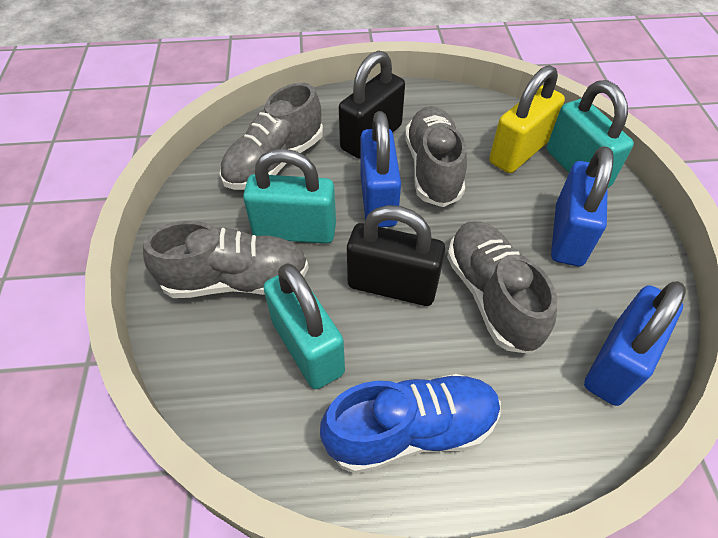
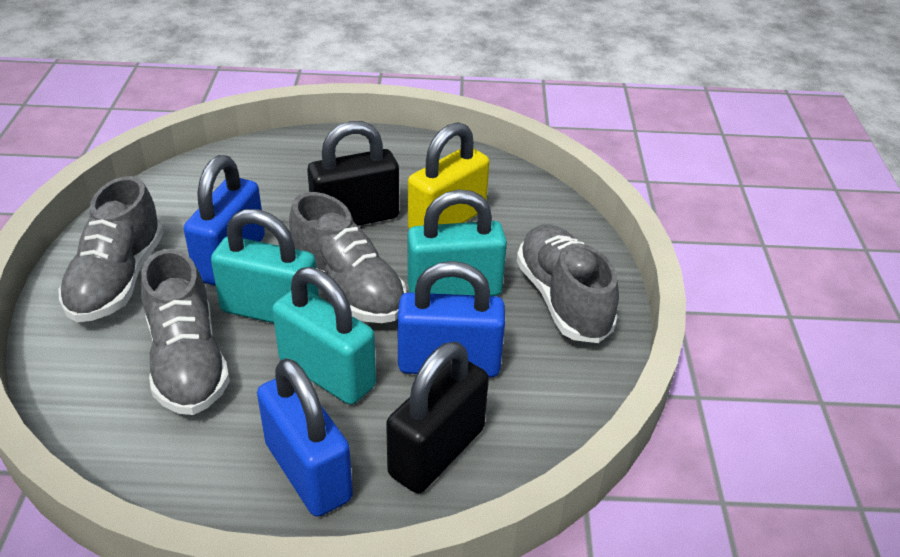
blue shoe: [320,374,501,474] = 1 -> none = 0

